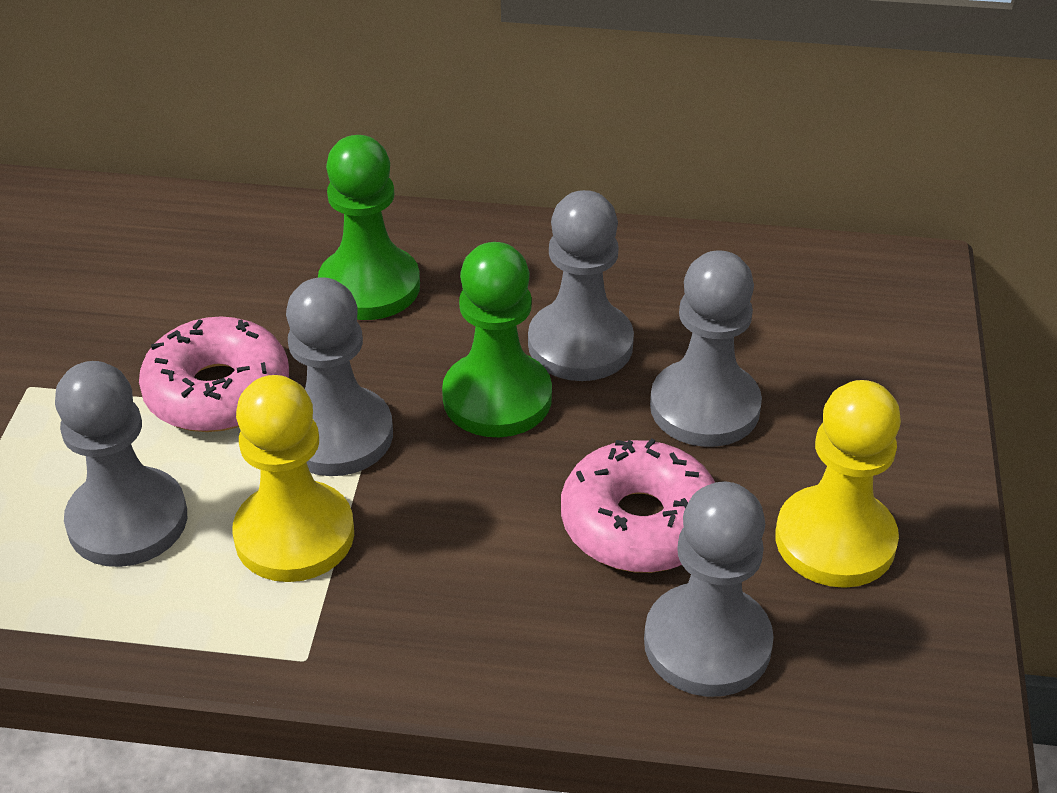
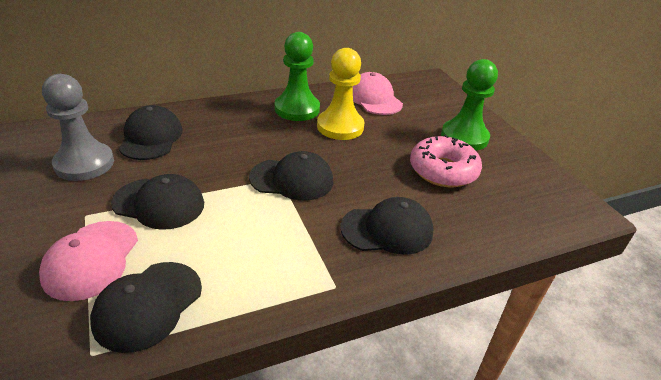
black cap: none = 0 -> [90,262,202,353] [111,174,204,230] [119,105,183,160] [249,151,333,201] [341,197,434,255] = 5
grey pawn: [55,361,187,567] [286,277,393,476] [528,190,634,381] [644,482,774,697] [650,251,762,447] = 5 -> [42,74,114,181] = 1
pink cap: none = 0 -> [39,221,138,301] [353,72,403,115] = 2
pink donut: [139,316,289,432] [561,438,715,573] = 2 -> [410,134,482,187] = 1
yellow pawn: [232,375,354,582] [775,380,901,588] = 2 -> [317,48,364,140] = 1

